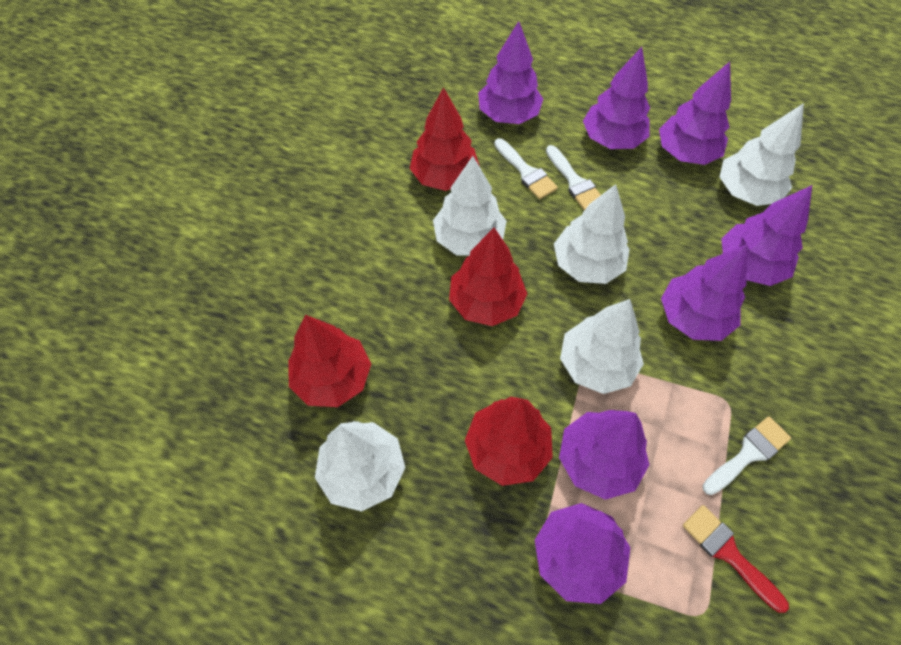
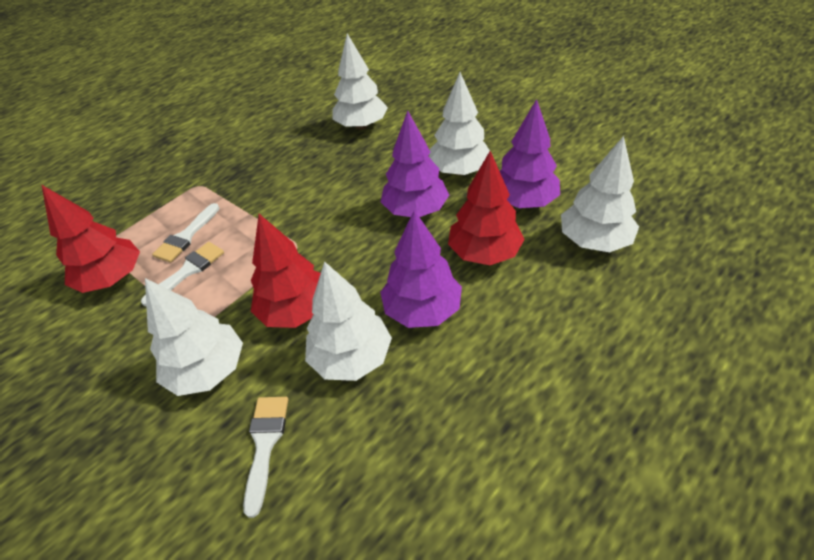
purple tree: [478,21,543,124] [535,503,630,604] [559,410,649,500] [583,47,650,149] [659,62,731,165] [661,244,747,341] [721,185,812,286] = 7 -> [380,210,462,328] [381,111,449,217] [500,99,560,208] = 3
red brush: [683,505,789,613] = 1 -> none = 0
red tree: [289,315,371,407] [410,87,480,191] [449,228,527,326] [465,397,553,486] = 4 -> [42,185,140,293] [251,214,321,328] [448,151,525,265] = 3

